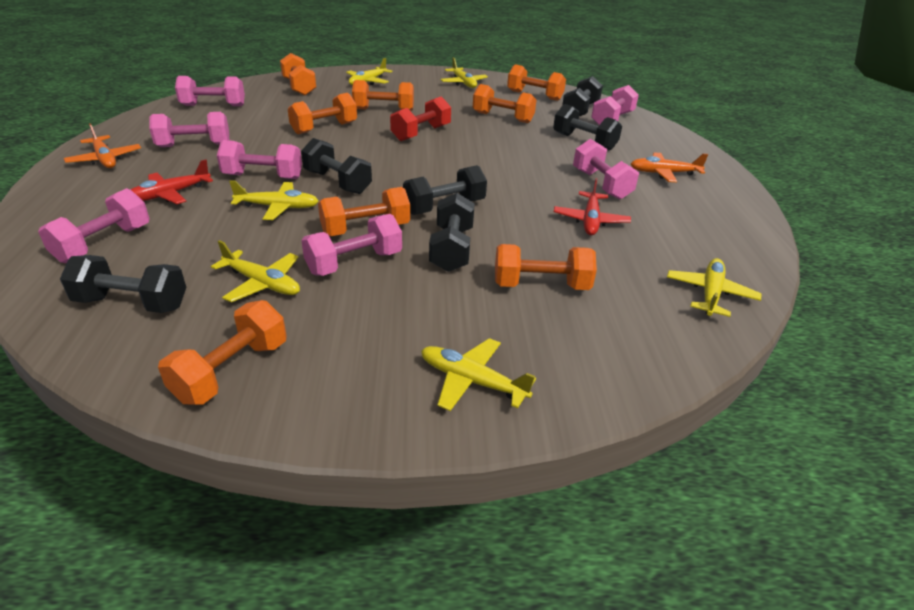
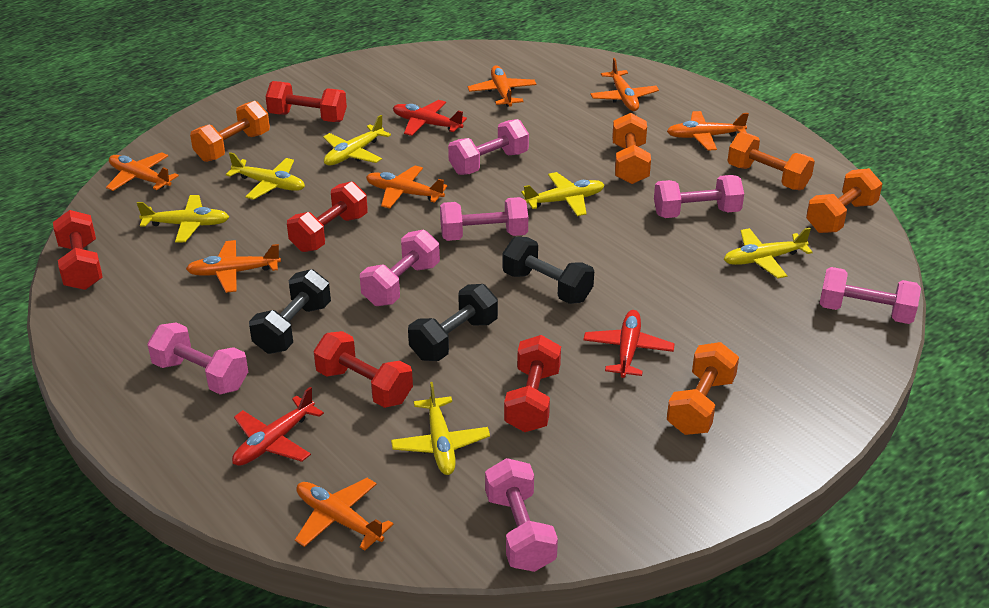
black dumbbell: [60,255,187,313] [301,138,372,194] [403,165,487,215] [429,193,475,272] [553,104,622,151] [562,76,603,116] = 6 -> [249,269,331,354] [408,284,498,361] [502,237,594,304] = 3
orange dumbbell: [158,300,287,405] [280,53,316,95] [288,93,357,134] [318,187,410,236] [352,80,414,111] [473,84,536,123] [495,244,597,290] [507,64,566,101] = 8 -> [190,101,270,162] [612,113,651,184] [667,342,739,435] [727,132,815,190] [806,168,882,233] = 5
orange plane: [64,123,141,168] [631,153,708,182] = 2 -> [106,152,179,191] [186,240,281,293] [295,478,394,551] [366,165,448,208] [468,65,537,107] [590,58,659,111] [667,111,749,150] = 7
red dumbbell: [390,96,451,141] = 1 -> [53,210,103,290] [265,81,347,122] [287,181,368,252] [314,331,413,408] [504,335,561,432] = 5
red plane: [130,159,213,204] [554,178,631,235] = 2 -> [232,387,324,466] [393,100,467,136] [583,310,675,378] = 3

